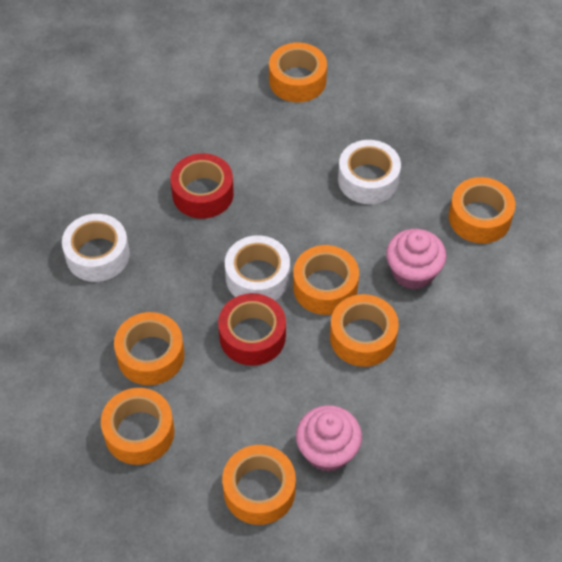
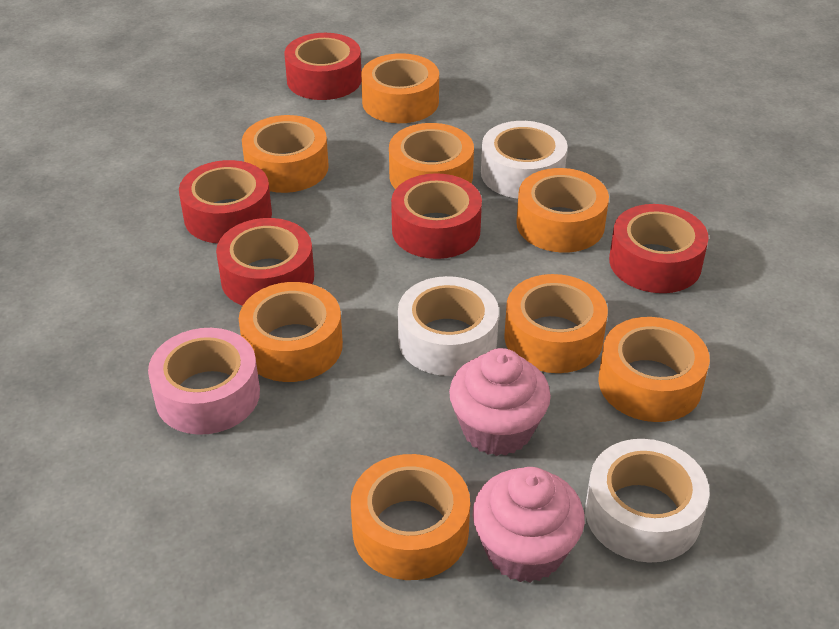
orange tape: [101,388,175,465] [114,312,185,385] [222,445,296,525] [269,42,327,102] [293,245,359,315] [330,294,399,367] [449,177,515,244] = 7 -> [239,282,343,382] [242,115,329,193] [351,454,470,580] [361,53,439,123] [389,123,474,189] [504,274,608,373] [516,168,609,253] [598,317,710,422] = 8
pink tape: none = 0 -> [148,328,260,435] = 1
red tape: [170,153,234,219] [218,293,286,366] = 2 -> [179,160,272,244] [216,218,314,306] [284,33,361,100] [391,173,482,259] [609,204,709,293] = 5

